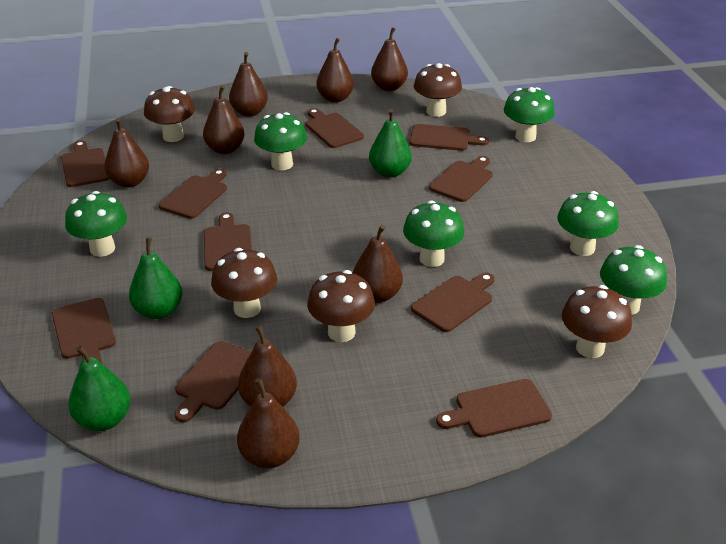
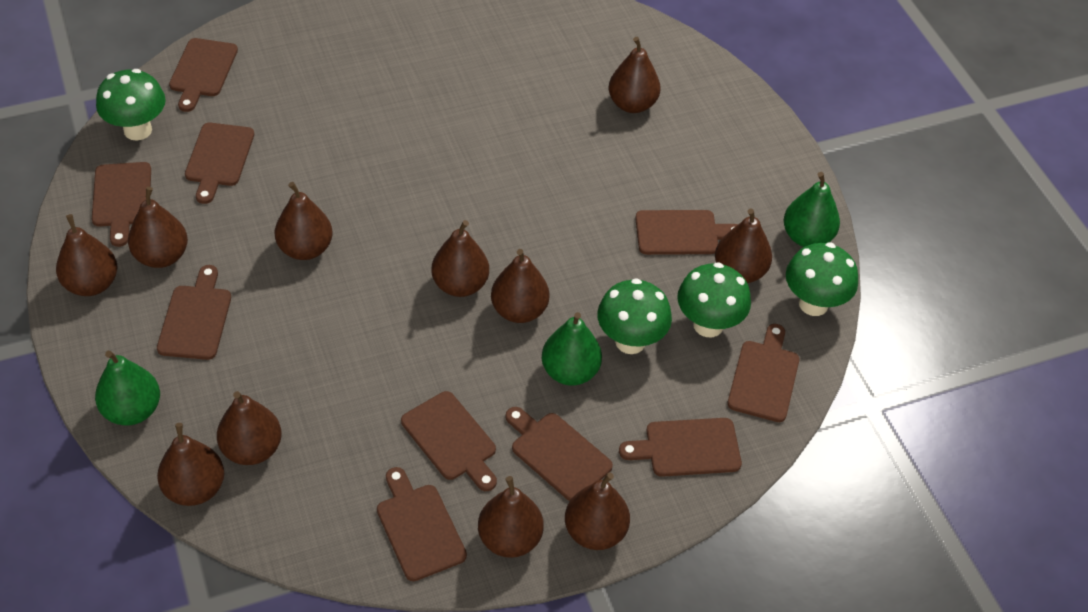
brown mushroom: [144,86,195,142] [211,248,277,318] [307,270,375,342] [414,63,462,117] [562,285,632,358] = 5 -> none = 0
brown pear: [104,118,149,188] [203,86,245,154] [229,52,268,117] [237,378,300,468] [238,325,297,407] [316,38,354,103] [352,225,403,303] [371,27,408,91] = 8 -> [56,214,118,296] [128,187,188,268] [157,423,224,506] [217,391,282,465] [275,182,333,260] [431,220,489,297] [478,476,544,558] [491,249,550,323] [565,472,630,550] [609,37,660,113] [715,208,772,283] = 11
green mushroom: [65,191,127,257] [254,112,307,170] [403,200,464,267] [504,87,555,142] [557,191,619,256] [600,245,667,315] = 6 -> [96,69,166,140] [597,278,672,354] [677,262,751,337] [786,243,858,316] = 4

